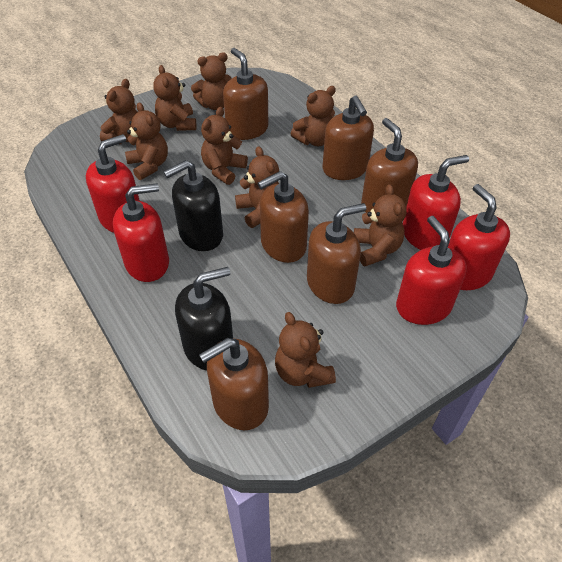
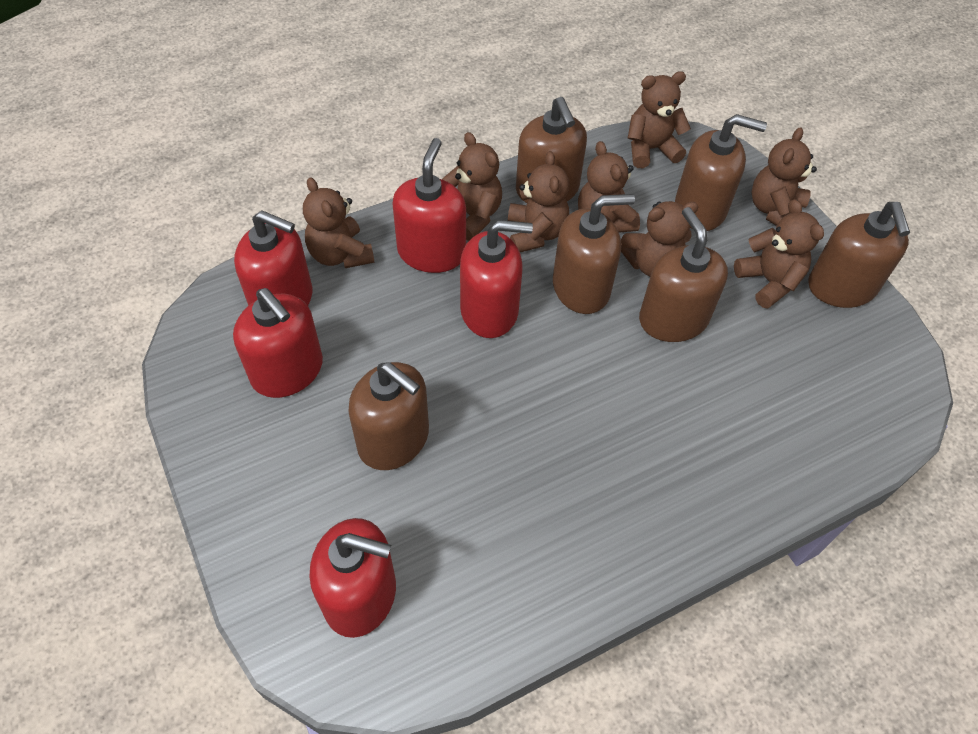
black soap dispenser: [163,160,223,251] [175,267,233,370] = 2 -> none = 0
brown teddy bear: [100,79,137,144] [125,102,168,180] [153,65,196,131] [191,52,232,110] [201,107,248,185] [235,146,279,228] [275,312,336,388] [291,86,336,146] [354,184,407,266] = 9 -> [303,177,374,268] [442,132,502,241] [508,151,569,252] [578,141,640,233] [621,201,698,277] [628,71,691,168] [734,199,824,309] [751,127,817,226] = 8

